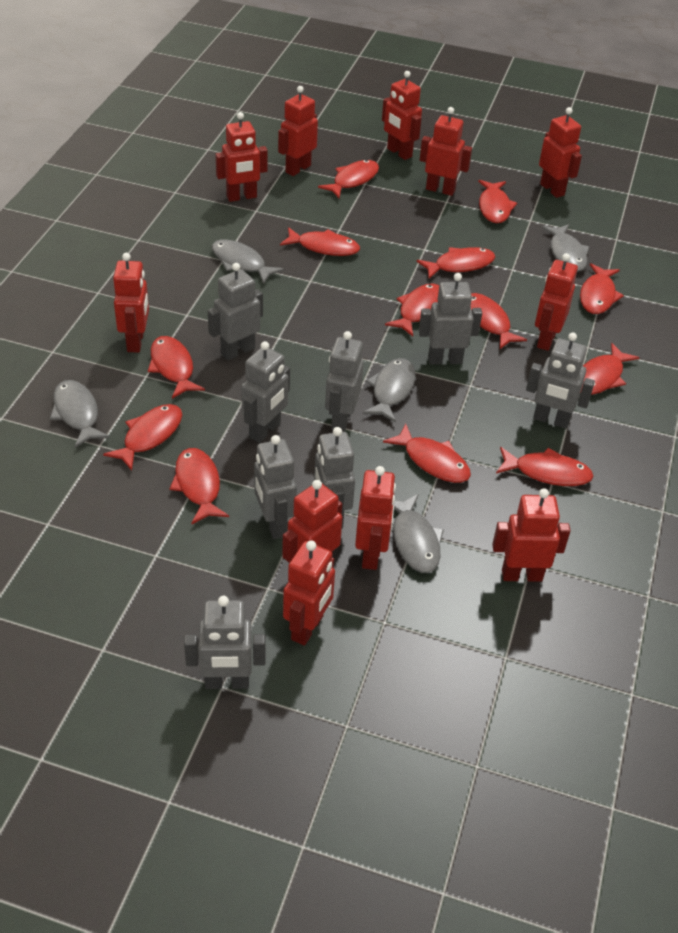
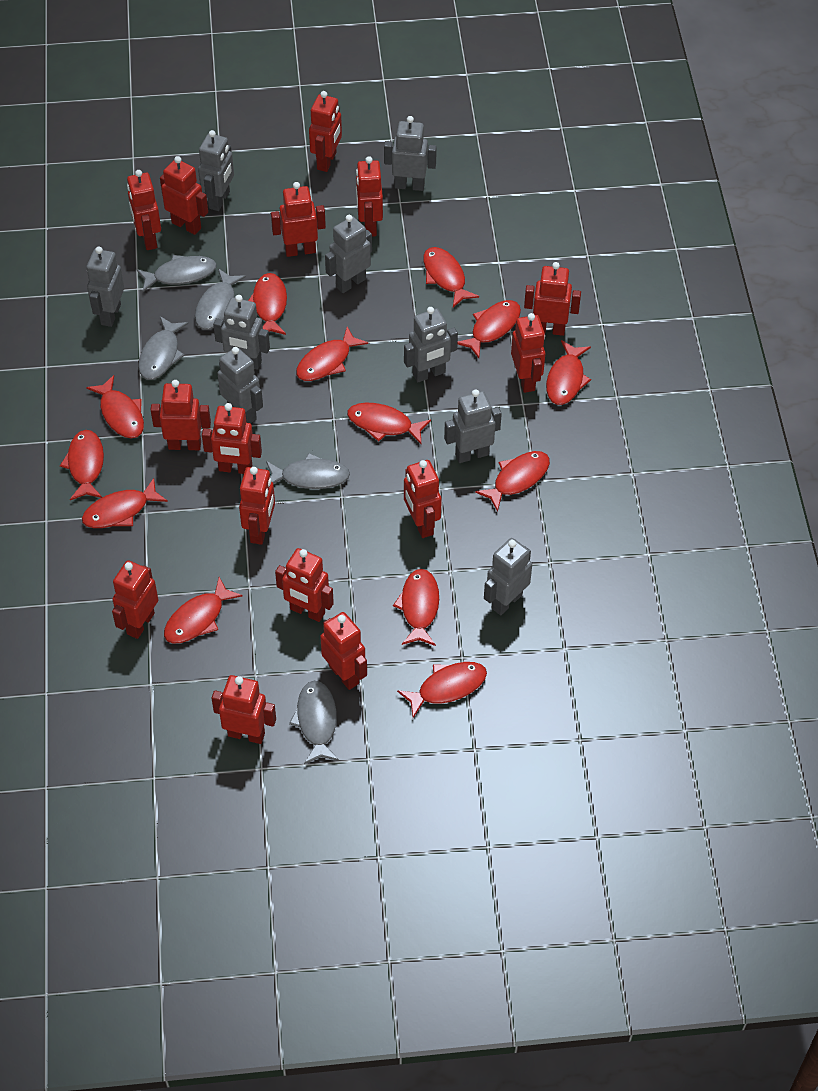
grey robot: [184,596,265,689] [208,263,263,360] [241,341,290,443] [254,435,297,539] [314,427,355,529] [325,331,364,432] [419,273,482,365] [526,332,595,429] = 8 -> [86,247,124,327] [198,130,234,211] [213,295,270,370] [217,347,263,423] [325,215,372,293] [384,116,437,191] [404,307,458,382] [444,389,502,463] [484,538,532,615] = 9
red robot: [113,253,149,353] [215,112,268,202] [278,86,318,176] [282,480,343,563] [283,540,335,646] [355,466,396,570] [382,71,422,160] [420,107,472,196] [492,488,571,582] [535,253,578,351] [539,107,582,198] = 11 -> [112,560,158,639] [127,170,161,250] [151,380,211,450] [160,156,208,235] [202,403,262,474] [212,675,276,744] [239,467,275,545] [271,182,326,257] [275,548,334,622] [309,91,342,172] [320,612,367,690] [356,156,383,237] [404,460,442,538] [511,313,545,393] [524,262,581,336] = 15

